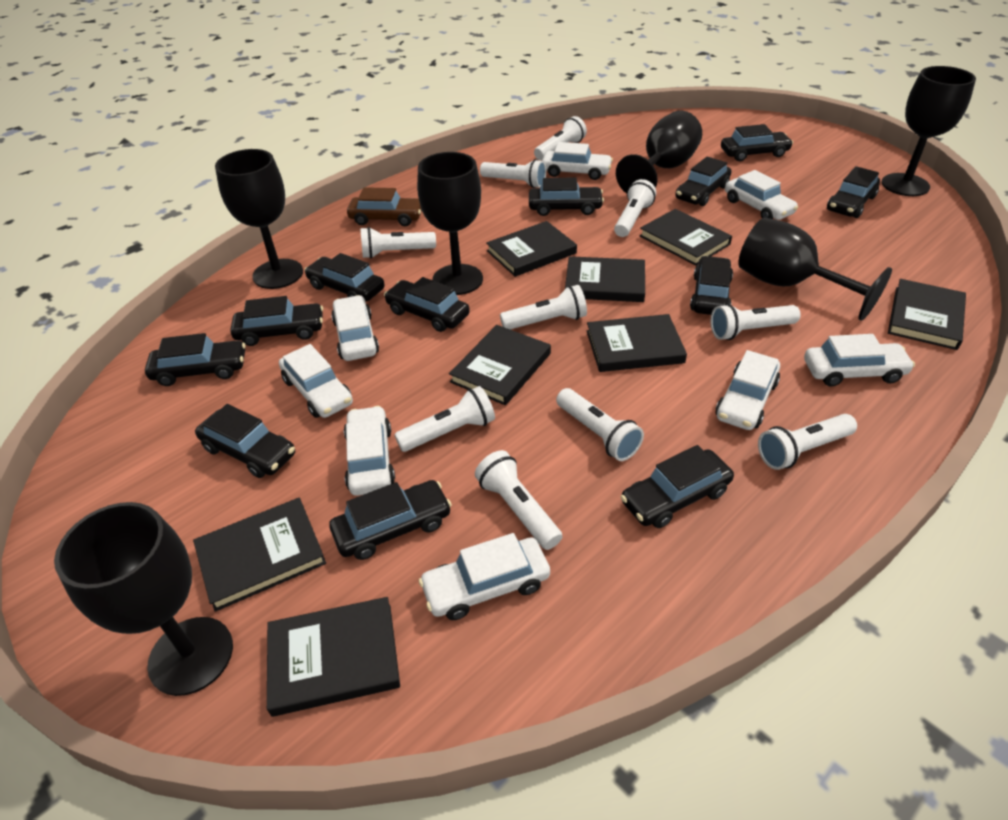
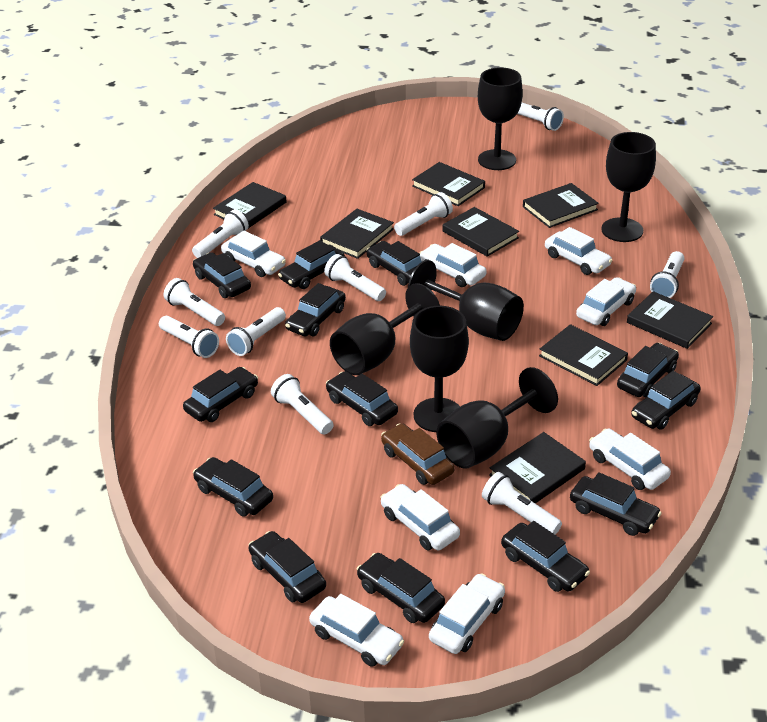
black car: [145,333,246,386] [195,404,295,478] [230,296,323,346] [304,253,385,301] [329,480,452,560] [384,277,470,332] [529,177,604,216] [621,445,734,528] [675,157,731,206] [690,256,733,315] [721,124,793,162] [827,166,880,218] = 12 -> [183,367,258,422] [193,252,251,298] [193,457,273,517] [248,531,326,603] [278,240,345,289] [285,283,346,336] [326,371,398,426] [357,553,445,623] [366,241,422,286] [501,521,590,592] [570,472,662,536] [617,343,679,397] [631,371,701,430] = 13

